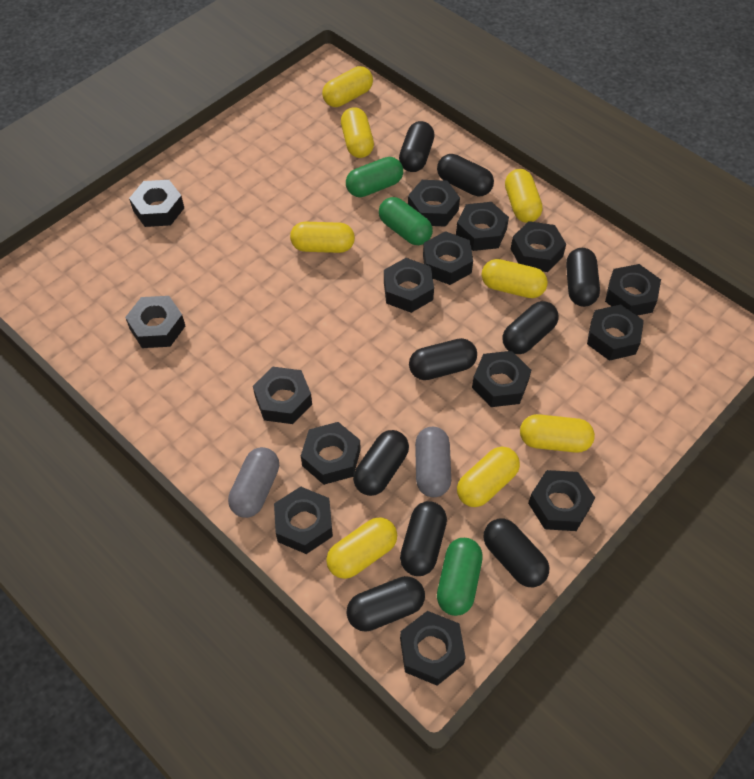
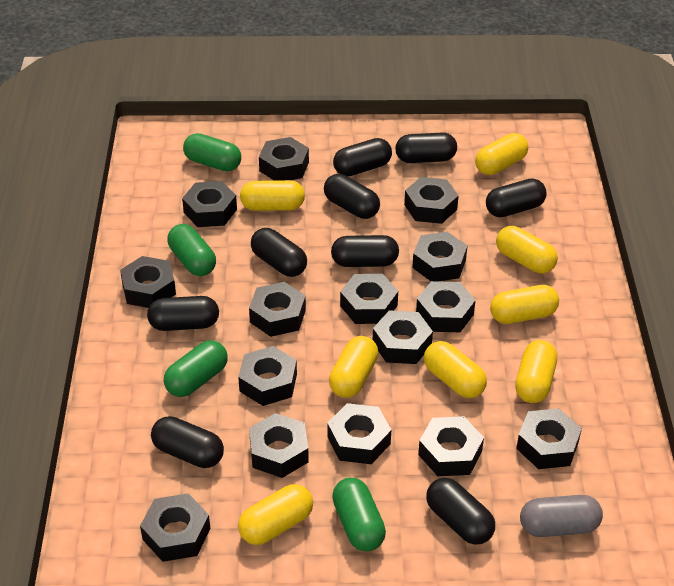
green capsule: [346,157,403,197] [379,197,433,245] [437,538,483,616] = 3 -> [164,340,228,397] [167,224,216,276] [183,133,241,172] [332,478,386,551] = 4
grey capsule: [228,447,279,518] [415,427,451,497] = 2 -> [520,495,603,537] = 1

